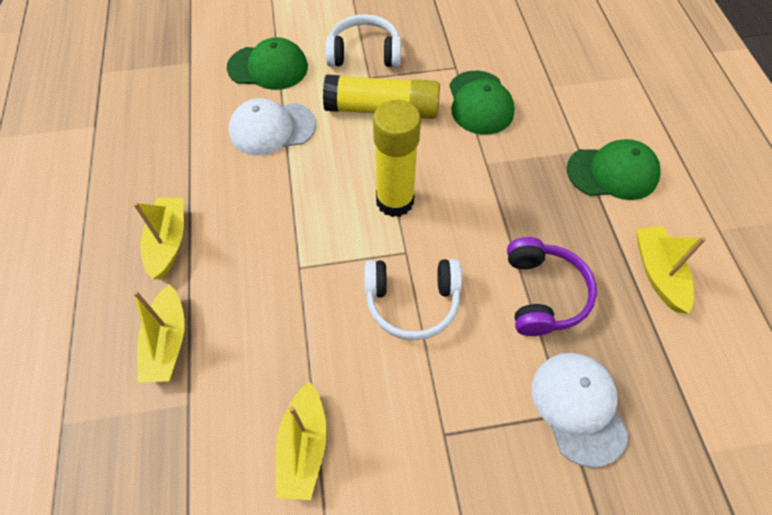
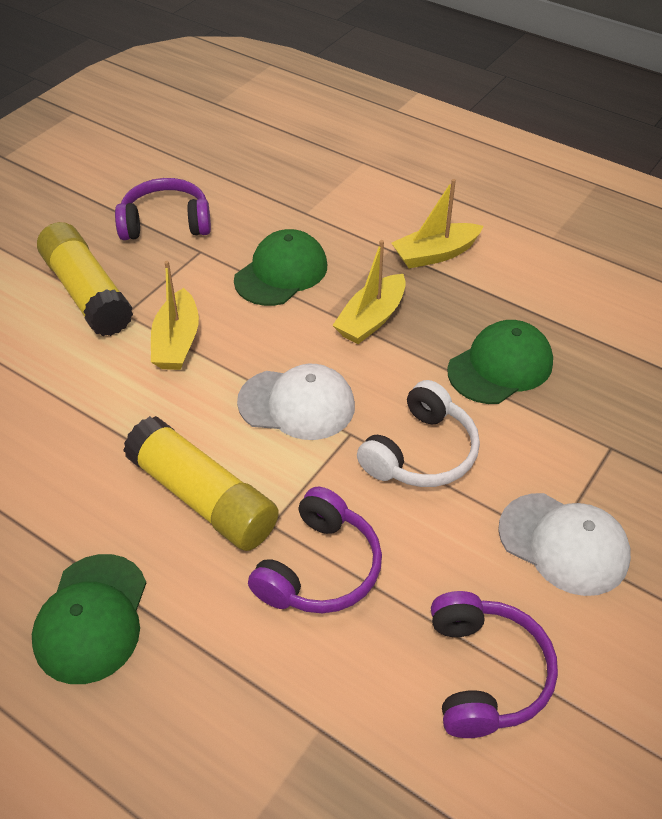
purple headphones: [507,237,597,336] = 1 -> [115,178,211,240] [248,487,382,613] [431,591,558,738] = 3
white headphones: [325,14,401,67] [365,259,462,340] = 2 -> [357,380,480,487] = 1
yellow boat: [133,197,184,279] [133,284,185,383] [276,381,327,500] [636,226,706,314] = 4 -> [151,261,199,370] [332,240,406,344] [392,179,484,268] = 3

